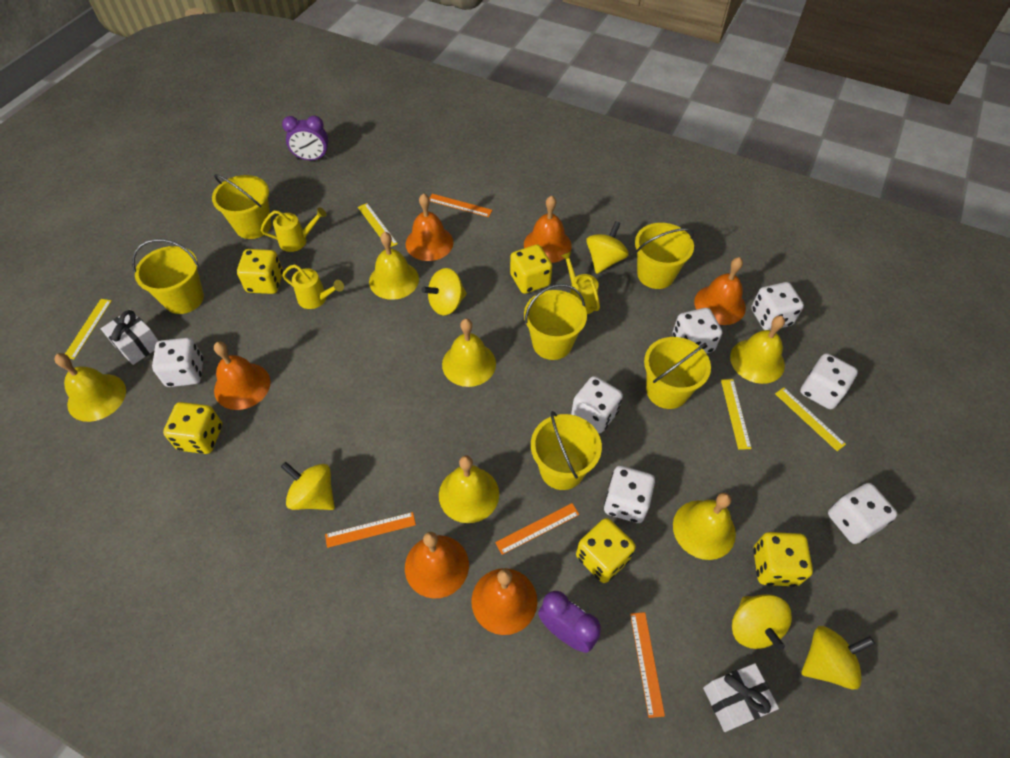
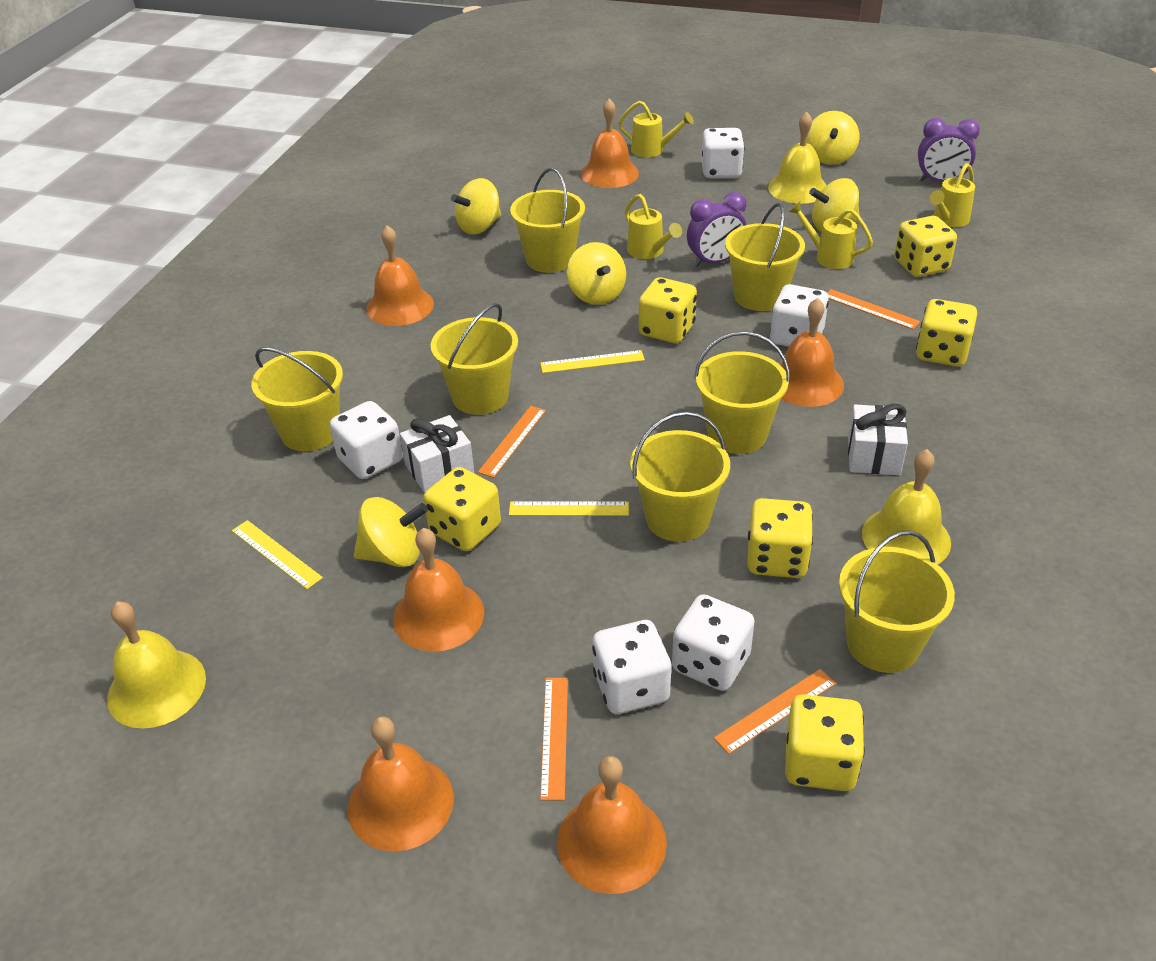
white dice: [152,338,203,387] [571,376,623,433] [604,466,655,523] [672,308,722,354] [751,282,804,330] [800,353,858,409] [828,483,897,544] = 7 -> [330,401,403,479] [592,620,671,714] [672,594,755,691] [701,128,745,178] [770,284,829,347] = 5
yellow bell: [54,353,126,422] [369,232,419,300] [439,455,499,523] [442,319,496,387] [673,493,736,560] [730,316,785,384] = 6 -> [107,602,206,728] [768,112,827,204] [862,449,951,564] = 3
yellow bucket: [132,239,204,314] [212,174,272,239] [524,284,587,360] [531,411,602,490] [635,223,694,289] [644,337,711,409] = 6 -> [251,347,343,451] [431,303,518,415] [510,168,585,273] [630,412,730,542] [694,331,790,454] [725,203,805,311] [839,530,955,673] = 7
yellow dice: [163,402,222,454] [237,249,283,294] [510,244,552,294] [576,518,636,583] [753,532,813,587] = 5 -> [423,467,501,551] [639,277,697,343] [747,498,813,578] [785,694,865,791] [894,216,957,277] [916,299,977,367] = 6
yellow ruler: [65,299,112,359] [358,203,398,247] [721,379,752,450] [775,387,846,451] = 4 -> [232,520,323,589] [509,502,629,516] [540,350,645,373] = 3
yellow watering can: [261,207,327,252] [282,265,344,309] [561,251,600,314] = 3 -> [618,101,694,157] [625,194,682,259] [789,202,873,269] [930,163,975,227] = 4

